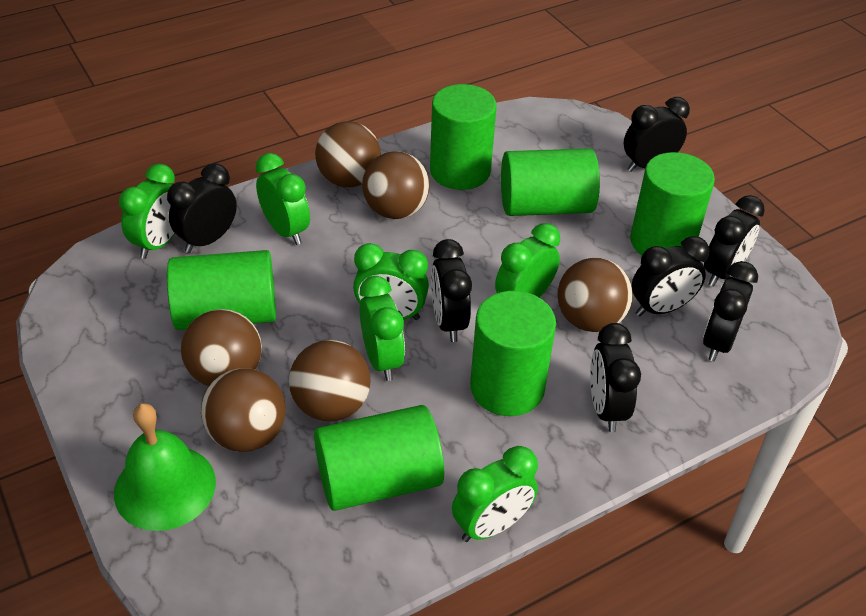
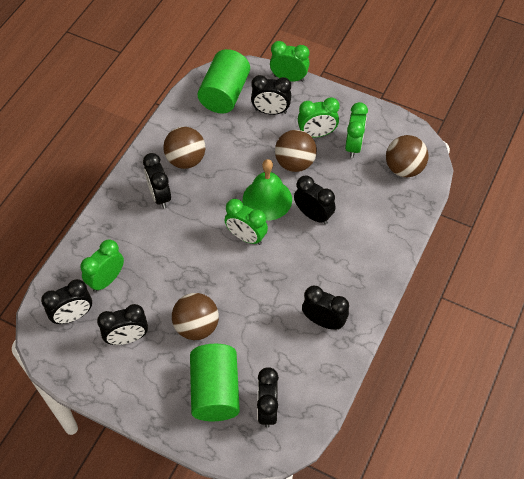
brown ball: [181,309,262,386] [201,368,286,452] [289,340,371,422] [315,121,381,187] [362,151,430,219] [558,258,633,332] = 6 -> [163,127,205,169] [172,293,219,340] [275,130,317,172] [386,135,428,177] = 4
green clock: [119,164,175,259] [256,153,310,245] [353,243,429,320] [360,276,405,381] [452,446,538,542] [495,223,560,298] = 6 -> [80,239,124,292] [225,199,268,245] [270,41,310,82] [298,97,340,137] [345,102,368,158] = 5
green cylinder: [167,250,276,330] [314,405,444,511] [430,84,497,190] [470,291,556,416] [501,148,600,216] [630,152,715,256] = 6 -> [190,344,240,421] [198,49,250,114] = 2

